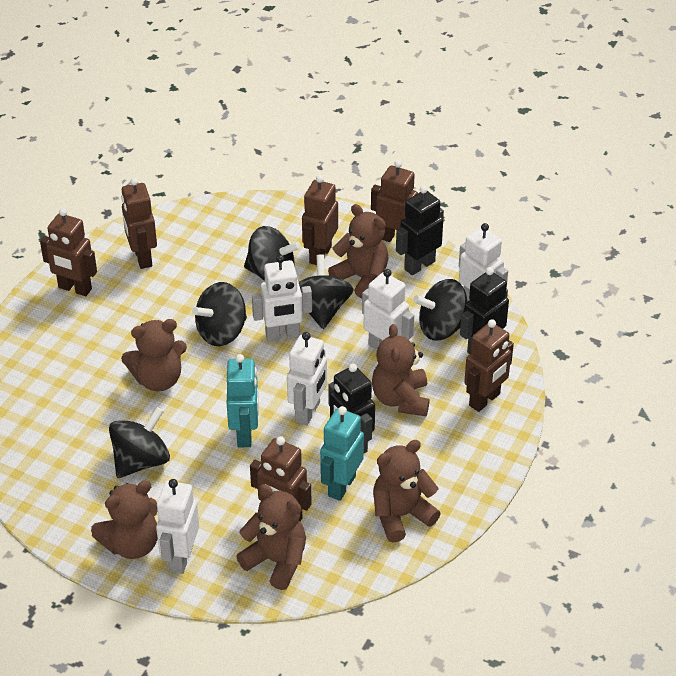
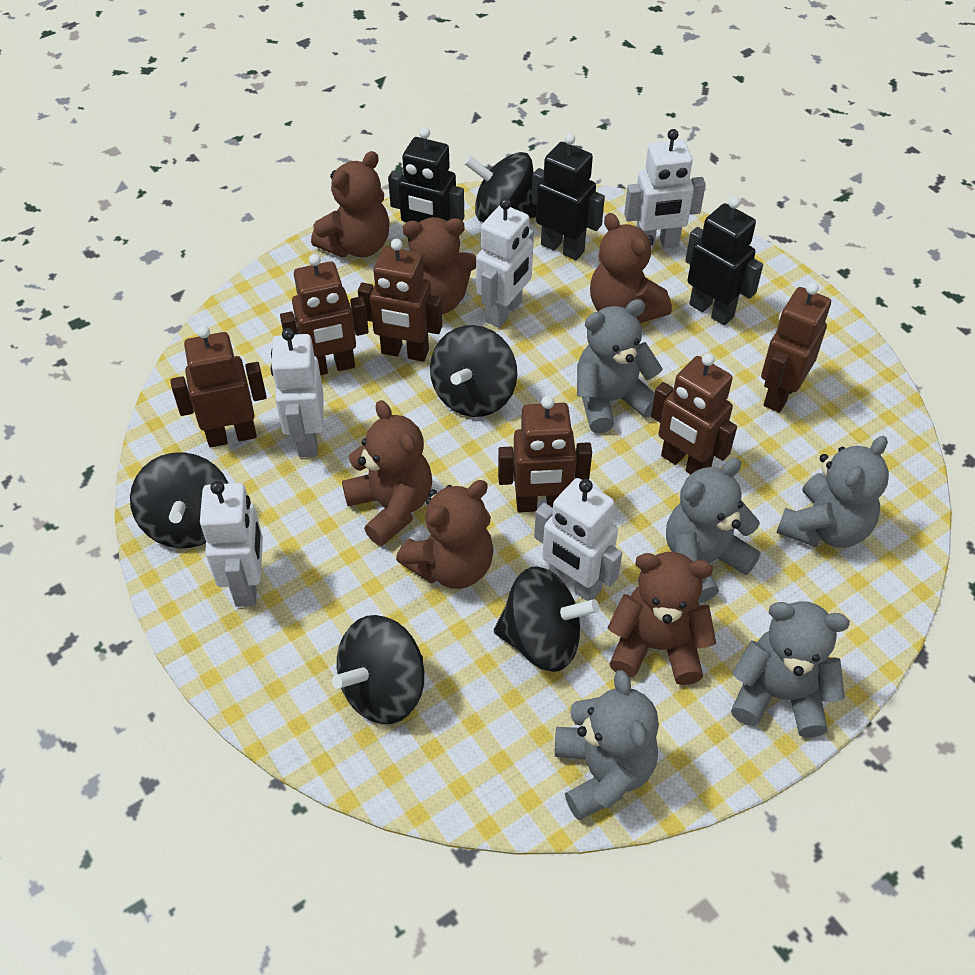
grey teddy bear: none = 0 -> [555,670,659,820] [577,299,663,433] [666,458,761,603] [731,601,850,738] [776,436,889,548] = 5
turquoise robot: [227,354,259,447] [320,406,364,501] = 2 -> none = 0

